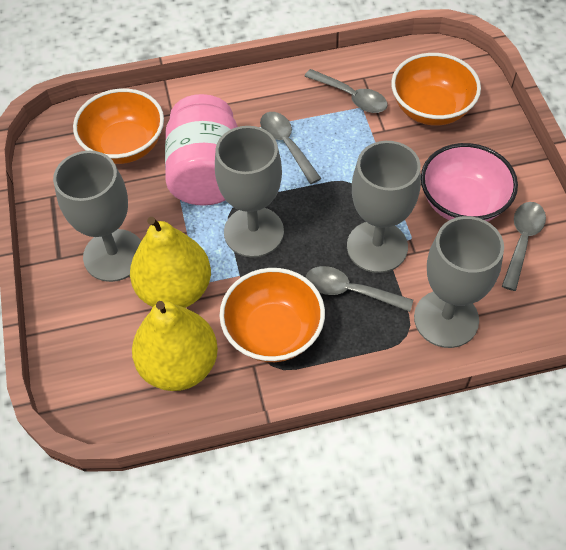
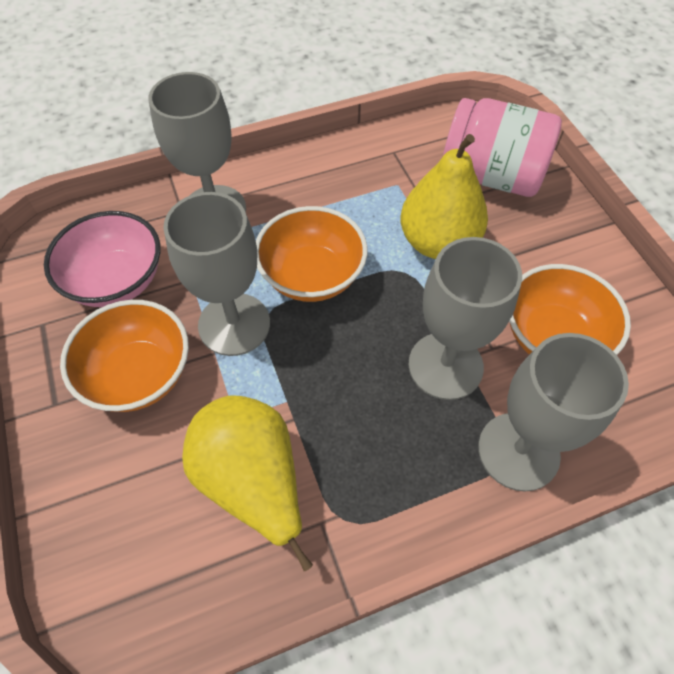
grey spoon: [260,112,322,184] [304,69,388,113] [306,266,413,312] [502,202,546,291] = 4 -> none = 0

